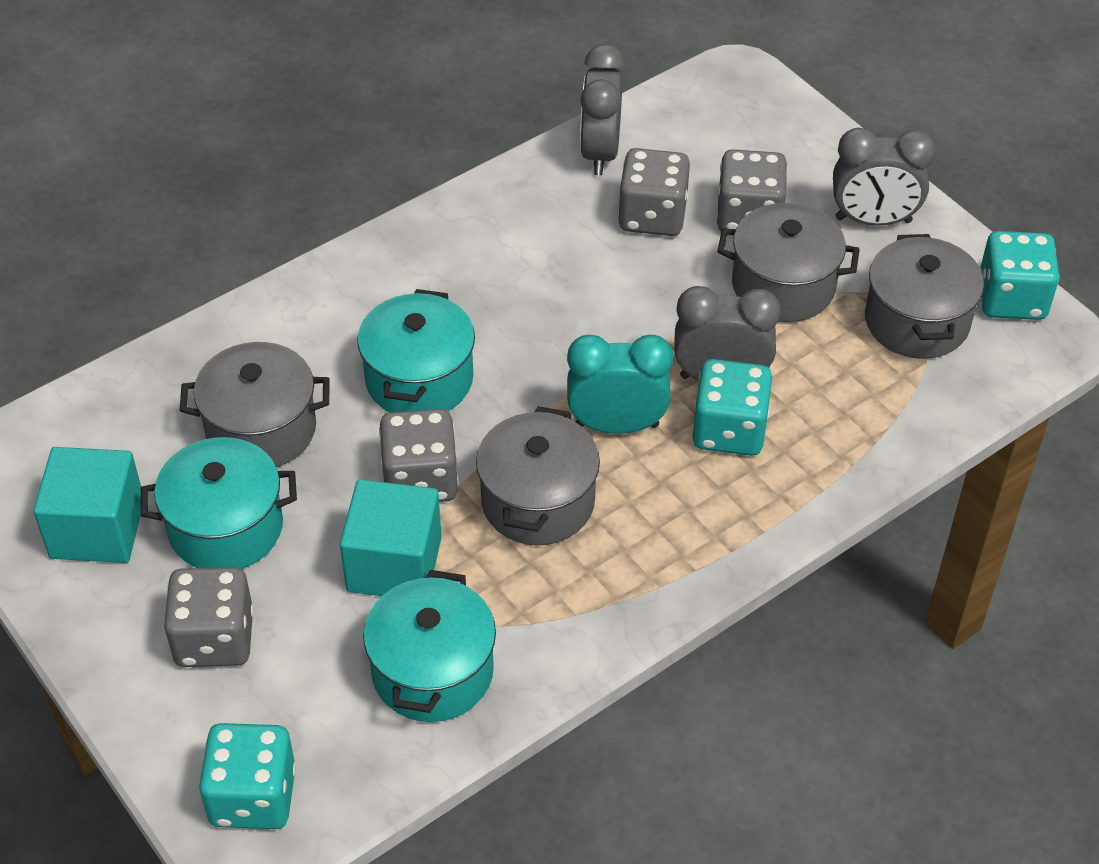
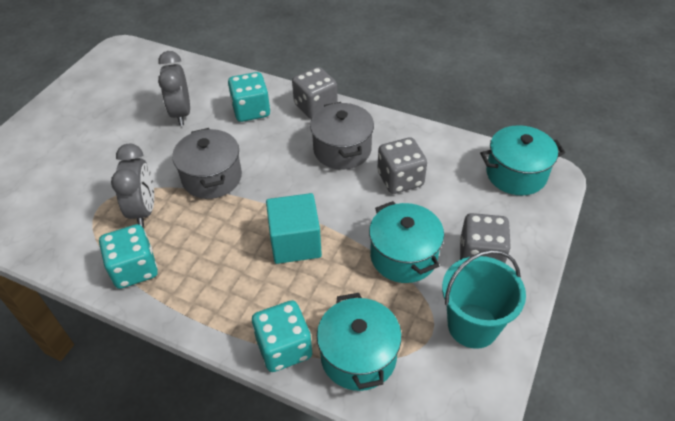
grey clock: [580,44,625,175] [674,286,781,381] [833,128,936,226] = 3 -> [111,144,154,227] [158,51,190,126] = 2
grey dice: [164,567,254,667] [379,409,459,502] [618,148,690,236] [716,149,788,231] = 4 -> [292,67,338,119] [377,137,427,194] [460,213,511,264] = 3
grey pot: [180,342,330,467] [476,406,600,545] [717,203,860,322] [865,234,984,359] = 4 -> [172,128,242,199] [310,102,374,170] = 2
turquoise bucket: none = 0 -> [442,250,526,349] = 1
turquoise clock: [567,335,673,434] = 1 -> none = 0
turquoise cube: [33,447,141,563] [340,479,442,596] = 2 -> [266,193,322,264] = 1

